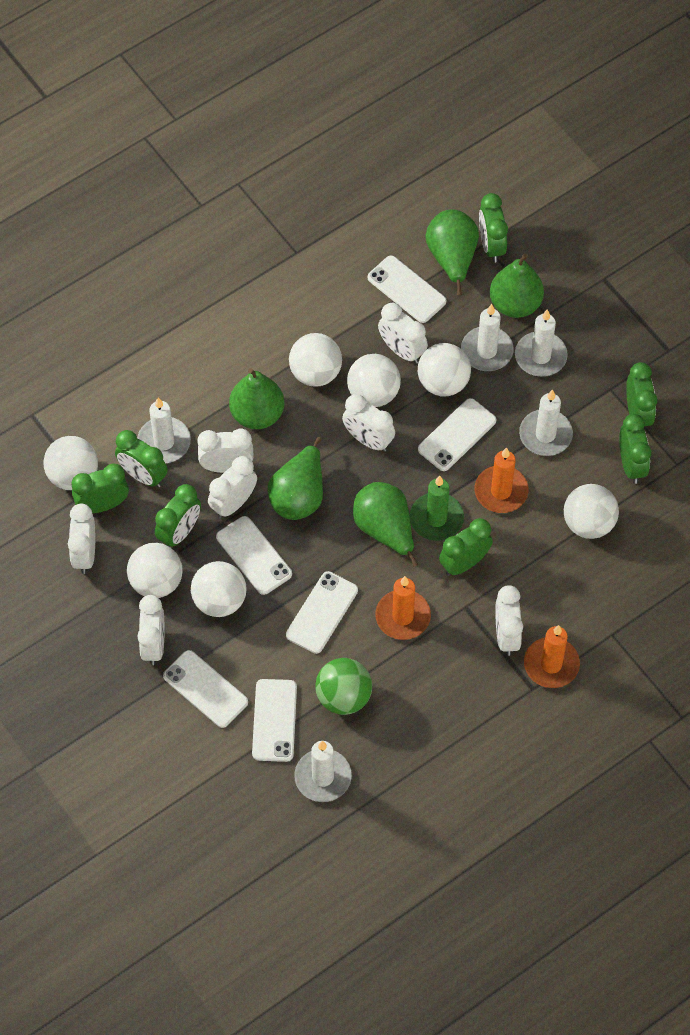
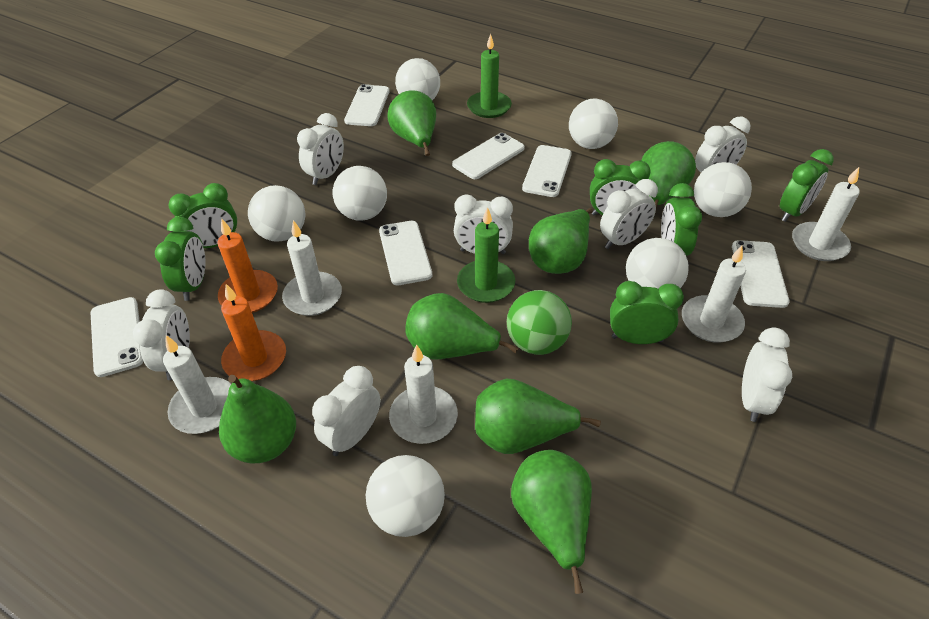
green candle: [410,476,464,541] = 1 -> [457,207,515,303] [467,34,512,118] = 2
green clock: [71,464,129,513] [115,430,168,488] [155,484,201,547] [439,518,493,576] [479,193,508,263] [619,414,651,484] [626,362,658,426] = 7 -> [155,217,206,301] [169,183,237,248] [590,159,651,216] [610,281,684,344] [661,183,702,256] [780,149,834,222] = 6
green pear: [229,368,285,429] [268,437,323,520] [353,482,418,567] [425,209,479,295] [490,253,544,318] = 5 -> [219,375,296,464] [388,91,436,156] [405,293,518,360] [475,379,601,454] [511,450,592,594] [529,208,593,274] [641,141,696,213] = 7
orange candle: [375,576,431,640] [475,447,529,513] [524,625,580,688] = 3 -> [217,218,278,313] [221,284,286,381] = 2

